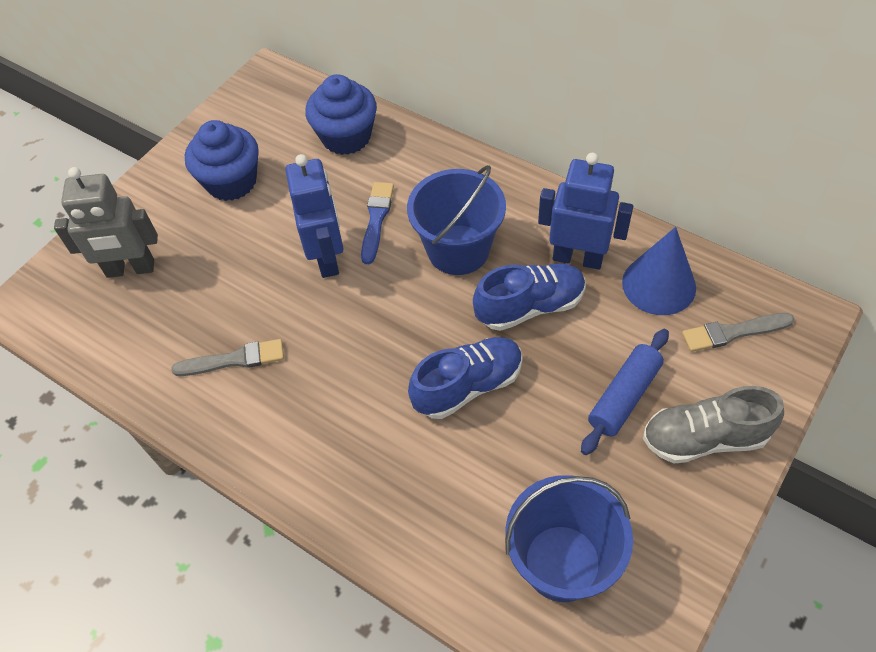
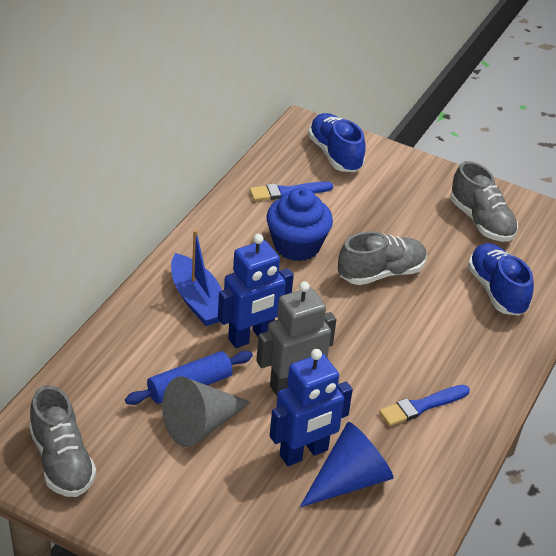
blue boat: none = 0 -> [171,230,222,326] = 1
blue brush: [361,182,394,264] = 1 -> [250,181,333,201] [379,385,470,426] = 2
blue bucket: [407,165,506,275] [505,475,633,602] = 2 -> none = 0
blue cupcake: [185,120,259,201] [305,74,377,155] = 2 -> [266,187,333,261] = 1
grey brush: [171,339,284,376] [682,313,794,352] = 2 -> none = 0
grey cone: none = 0 -> [162,377,251,447] = 1
grey shoe: [643,386,784,463] = 1 -> [29,385,96,497] [338,231,427,285] [450,161,518,242] = 3

